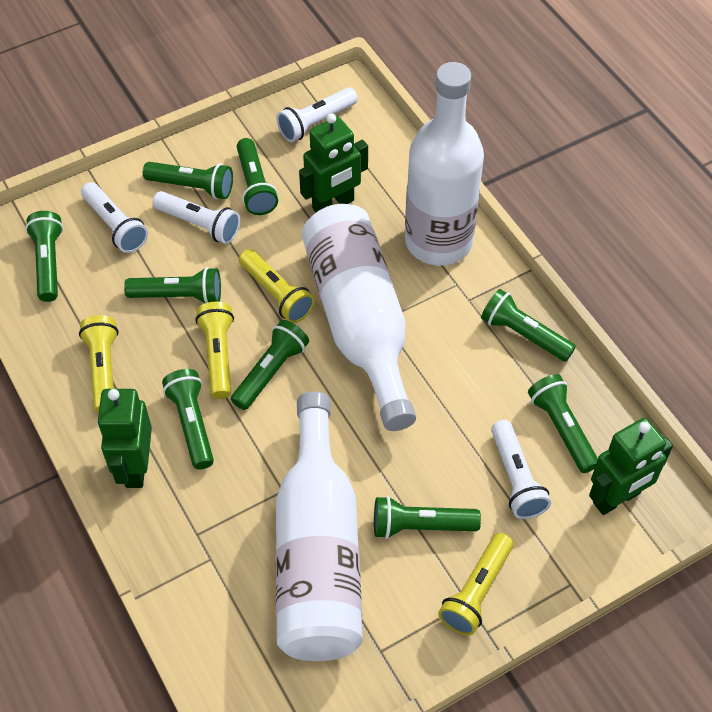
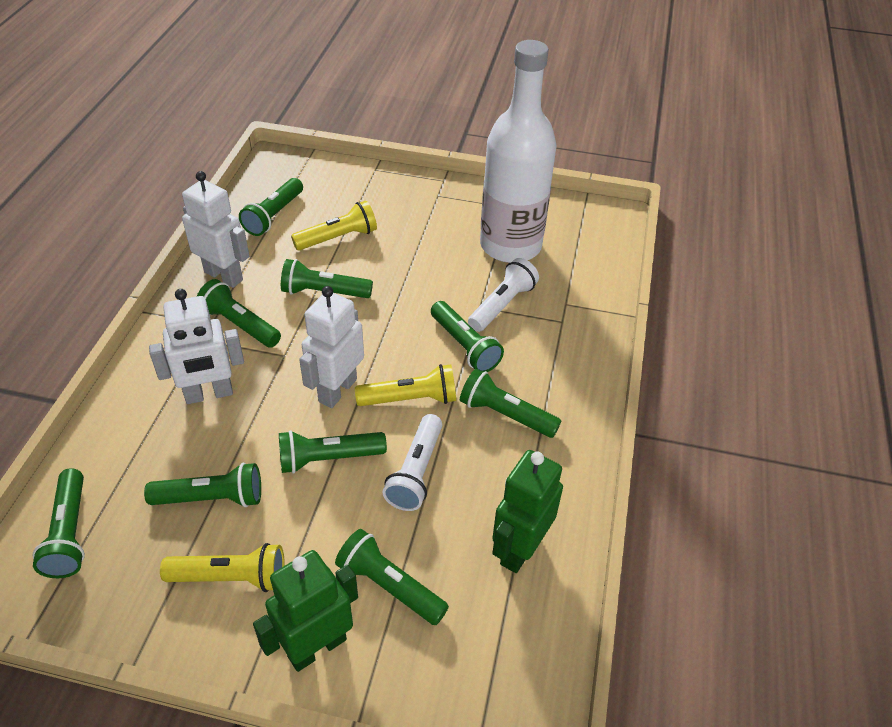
green robot: [97,389,152,488] [299,113,368,212] [589,418,673,515] = 3 -> [253,550,358,672] [492,450,563,573] = 2
white bottle: [276,391,363,661] [302,204,416,431] [405,62,484,266] = 3 -> [480,40,557,263] = 1
white flashlight: [81,182,148,253] [152,191,240,244] [277,87,358,142] [491,420,551,519] = 4 -> [383,414,442,511] [468,258,539,332] = 2
white robot: none = 0 -> [149,289,244,404] [182,171,249,288] [299,286,364,408] = 3
yellow flashlight: [79,315,119,413] [195,302,234,399] [239,249,315,323] [438,533,513,635] = 4 -> [160,543,285,592] [291,201,377,251] [355,364,456,406] = 3

